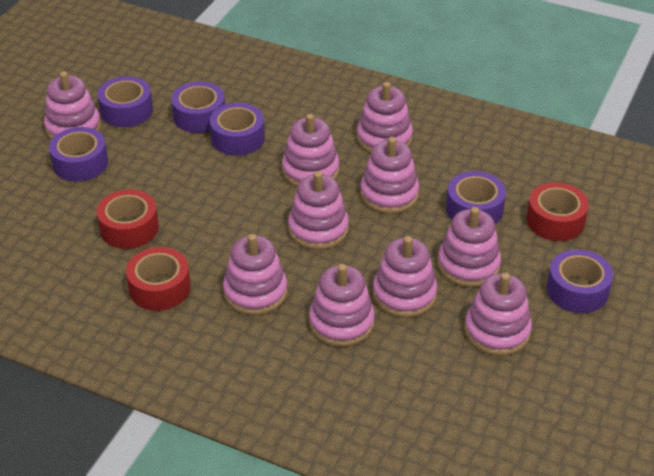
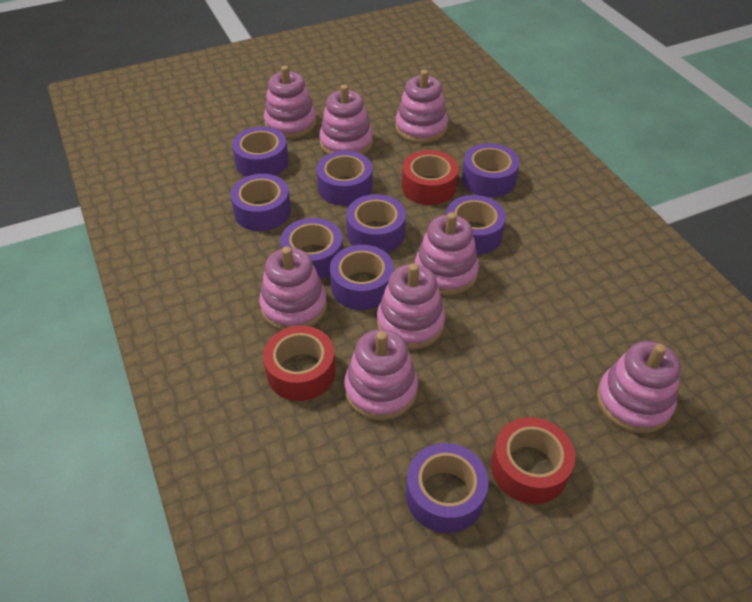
pink stacking toy: [44,71,101,140] [223,234,287,315] [282,114,339,187] [288,171,349,250] [309,264,375,347] [357,82,413,153] [360,137,419,214] [373,236,437,318] [438,207,501,287] [464,273,532,356] = 10 -> [259,247,327,330] [264,66,316,139] [319,85,373,155] [344,329,418,420] [377,263,445,350] [395,70,448,143] [415,212,479,296] [597,341,681,433] = 8
purple tape: [49,127,108,182] [97,76,153,127] [171,82,225,133] [210,103,265,156] [446,171,506,224] [547,249,613,313] = 6 -> [230,174,291,231] [232,127,289,177] [280,218,343,279] [316,151,373,206] [330,245,394,310] [346,194,406,253] [406,443,489,533] [446,195,506,255] [462,143,520,198] = 9

